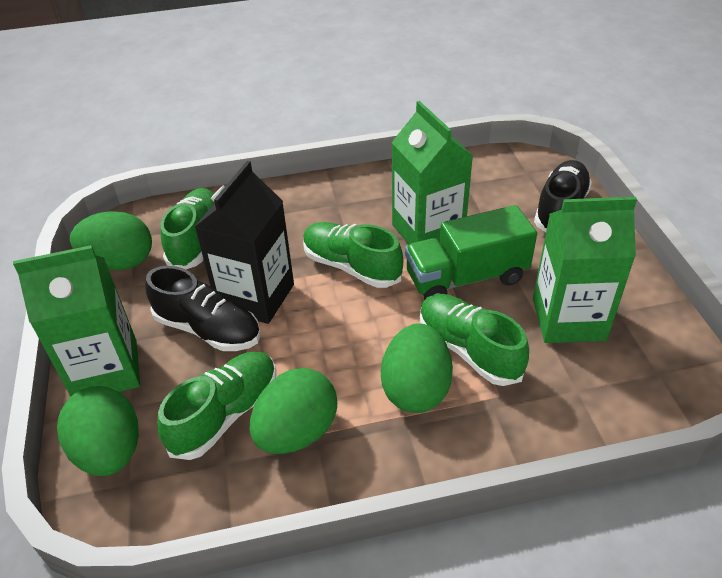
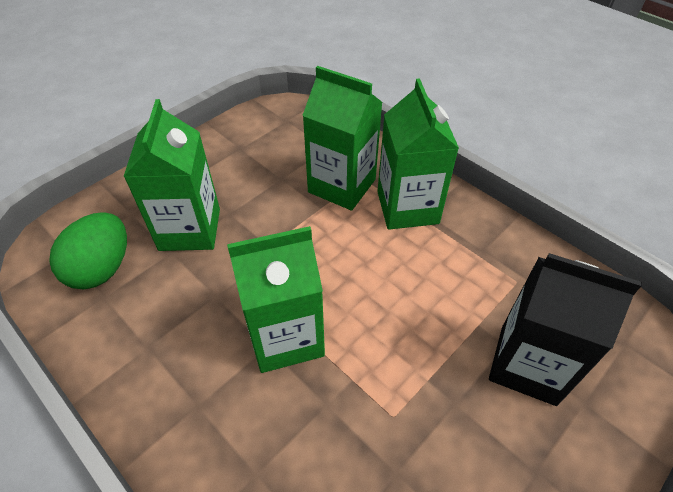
black shoe: [146,266,261,351] [534,160,592,232] = 2 -> none = 0
green carton: [13,245,140,397] [392,101,473,244] [533,197,637,343] = 3 -> [123,99,220,251] [227,226,325,373] [302,66,383,211] [377,78,459,230] = 4
green egg: [57,386,139,476] [70,211,152,270] [250,368,337,454] [381,323,453,413] = 4 -> [49,212,127,290] = 1
green shoe: [157,352,276,460] [160,188,215,270] [303,222,403,288] [420,294,529,386] = 4 -> none = 0
green truck: [405,205,537,300] = 1 -> none = 0

